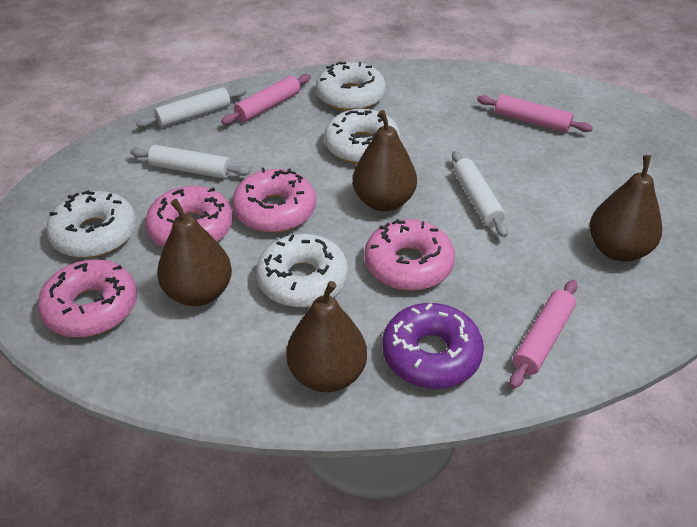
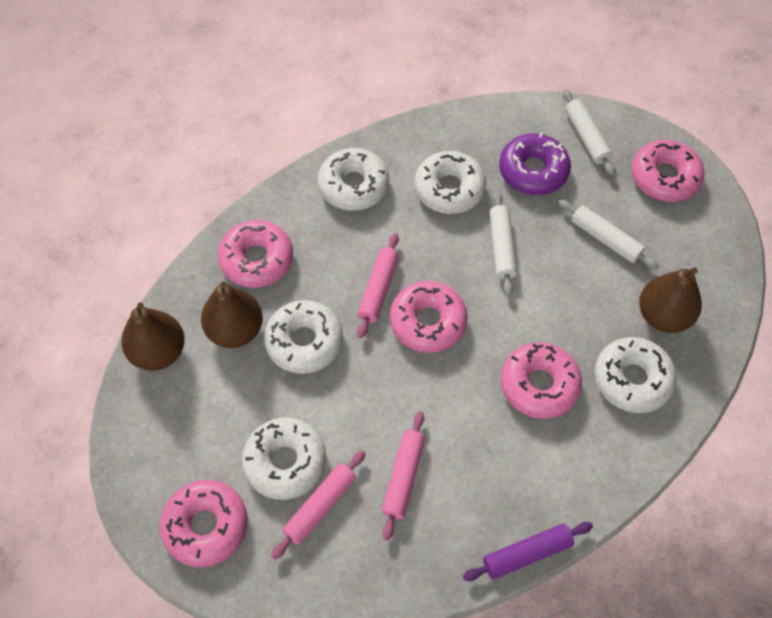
brown pear: [157,199,232,306] [286,281,367,392] [353,110,417,211] [589,155,662,262] = 4 -> [121,302,185,371] [201,282,263,348] [639,267,702,333] = 3
pink donut: [38,259,137,338] [145,186,233,247] [232,168,316,233] [364,219,455,291] = 4 -> [160,480,248,567] [218,220,293,288] [390,281,468,353] [501,342,582,419] [631,140,704,202] = 5
purple rolling pin: none = 0 -> [463,522,593,581] = 1
white donut: [46,190,137,258] [256,234,348,307] [316,61,386,111] [324,109,400,164] = 4 -> [242,418,326,500] [264,300,343,374] [318,148,389,211] [414,151,486,214] [594,337,677,413] = 5

